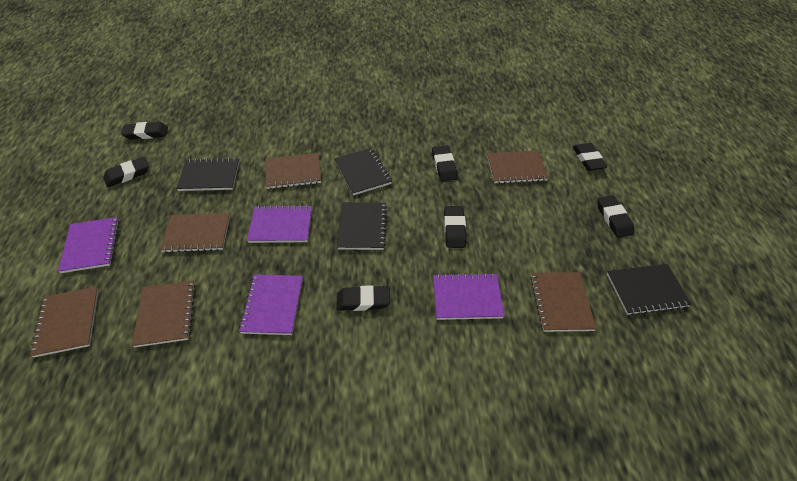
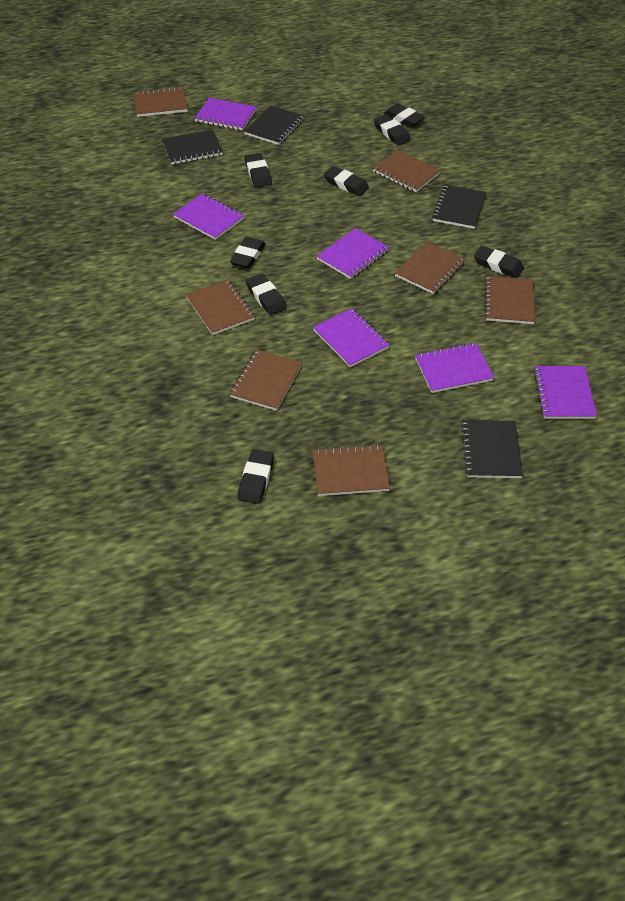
black eraser: [103,157,149,188] [121,122,168,140] [336,285,390,311] [432,145,458,182] [444,206,467,248] [573,143,607,171] [597,195,634,238] = 7 -> [230,237,265,268] [238,449,274,504] [244,153,272,187] [246,273,287,315] [324,166,369,196] [374,114,411,145] [383,103,425,127] [474,246,524,278] = 8
brown notebook: [30,287,99,358] [132,280,196,347] [160,213,230,253] [265,153,321,189] [487,150,549,184] [530,272,597,332] = 6 -> [133,87,188,117] [186,279,255,335] [230,349,302,411] [313,444,390,496] [372,150,441,192] [395,241,465,294] [485,276,535,324] = 7
purple notebook: [58,217,119,273] [239,274,303,335] [247,205,312,243] [433,273,505,320] = 4 -> [173,193,244,240] [194,98,256,131] [313,308,389,367] [317,228,389,279] [415,343,494,393] [534,366,597,419] = 6

